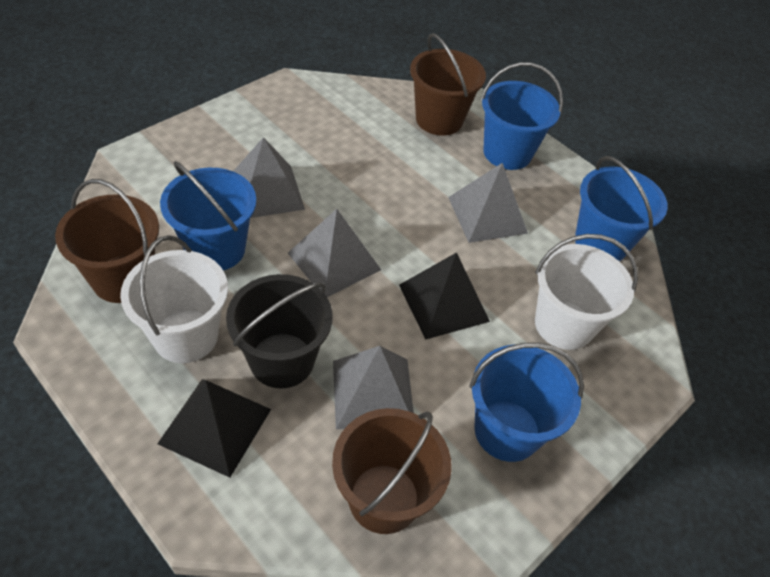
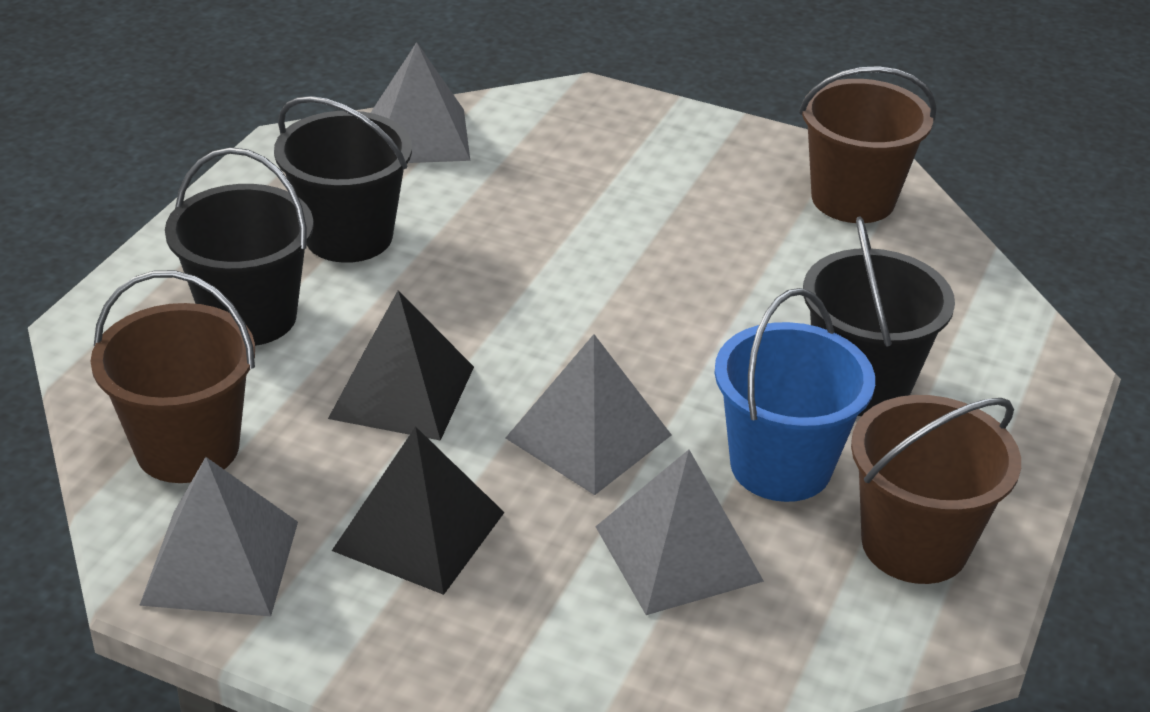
black bucket: [226,274,333,388] = 1 -> [165,147,314,346] [274,96,412,263] [803,216,955,416] = 3
blue bucket: [160,161,256,270] [469,343,584,462] [481,62,563,170] [575,156,668,261] = 4 -> [715,288,875,502] = 1
white bucket: [120,235,228,363] [535,234,638,350] = 2 -> none = 0

